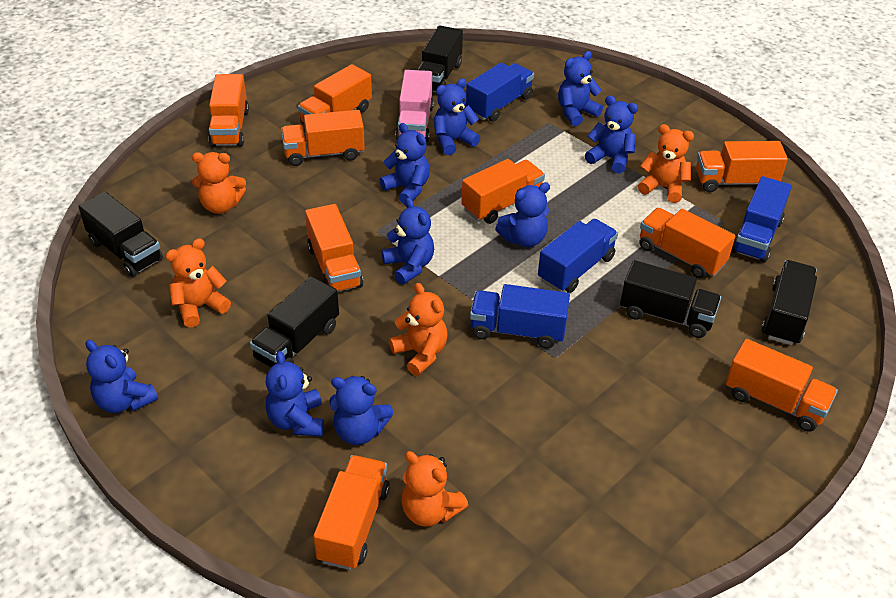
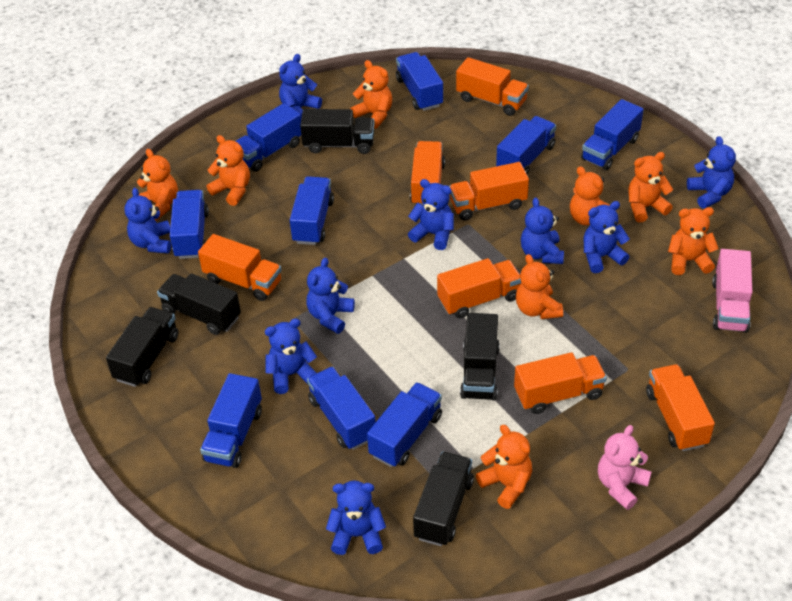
blue truck: [466,63,534,122] [470,284,570,348] [538,219,618,293] [731,176,792,263] = 4 -> [170,190,209,259] [200,373,262,468] [236,103,301,172] [290,176,334,245] [307,366,376,450] [367,382,442,467] [396,52,443,111] [496,116,556,175] [581,99,644,170] = 9
orange teddy bear: [166,238,231,328] [192,152,246,214] [389,283,448,376] [401,451,468,527] [638,124,694,203] = 5 -> [137,149,178,221] [207,135,250,206] [351,60,392,129] [476,425,532,509] [516,254,563,319] [570,166,610,225] [628,152,673,222] [668,207,719,275] = 8
orange truck: [209,74,249,147] [281,110,365,166] [298,64,372,124] [305,204,363,292] [313,455,390,570] [461,159,545,224] [639,208,735,278] [696,141,788,192] [726,339,838,432] = 9 -> [198,234,282,301] [410,141,445,205] [437,258,521,318] [449,162,529,220] [456,57,529,116] [514,352,607,414] [646,364,715,451] = 7
pink teddy bear: none = 0 -> [598,425,652,510] = 1

